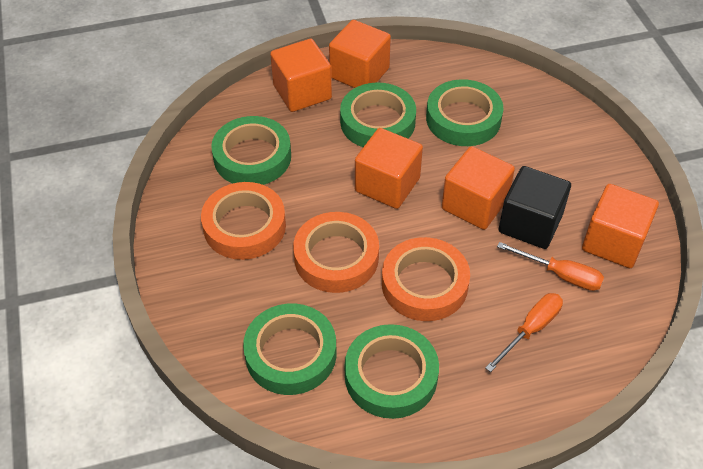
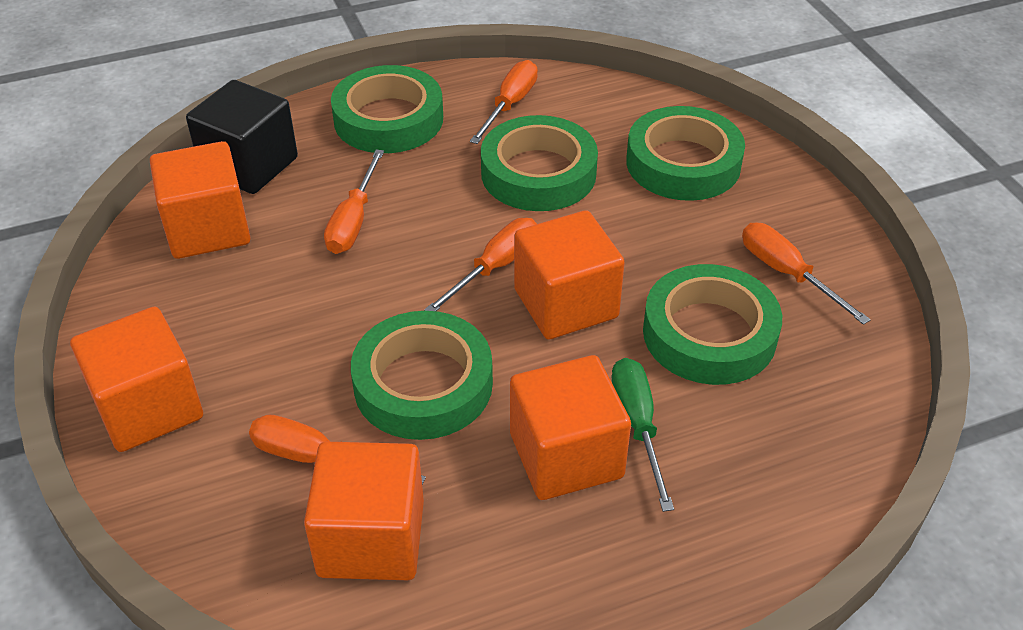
green screwdriver: none = 0 -> [612,358,674,512] = 1
orange screwdriver: [485,293,563,372] [497,242,604,291] = 2 -> [249,415,426,484] [324,149,384,254] [424,218,537,311] [470,60,538,144] [742,223,871,325] = 5
orange tape: [201,182,286,260] [293,212,379,293] [382,237,470,321] = 3 -> none = 0

